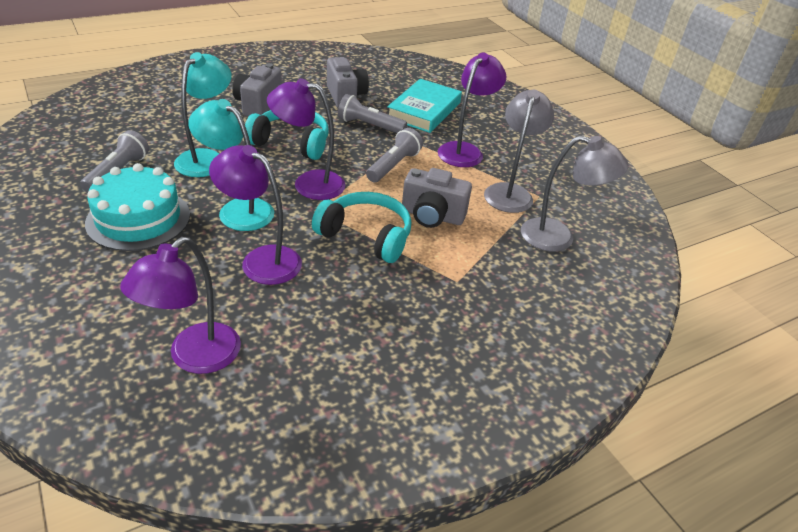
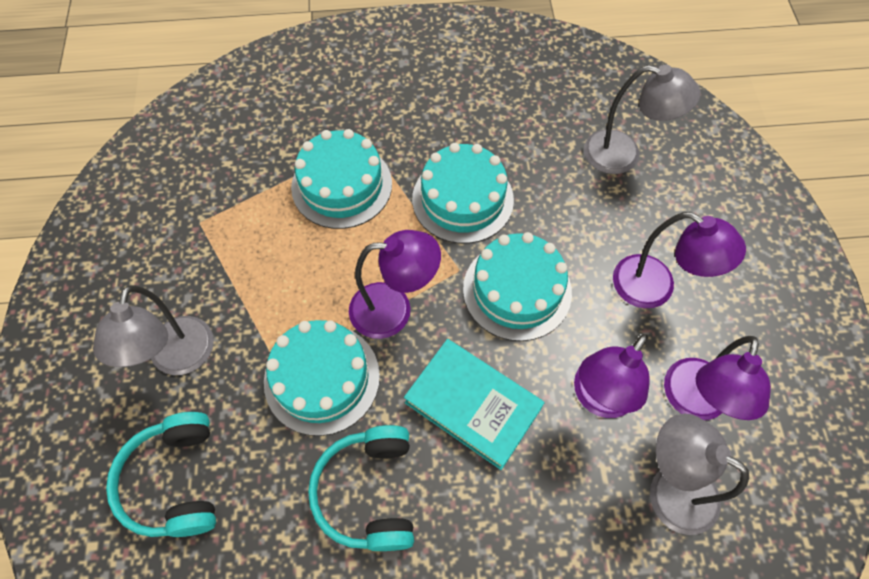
grey camera: [232,63,282,117] [327,57,369,108] [402,168,472,228] = 3 -> none = 0
grey flashlight: [80,130,149,193] [338,94,407,133] [366,128,423,182] = 3 -> none = 0
grey lamp: [484,90,554,213] [521,135,629,252] = 2 -> [93,285,214,375] [584,65,700,174] [650,414,749,535] = 3
turquoise cake: [85,163,190,251] = 1 -> [264,320,380,436] [291,129,392,229] [412,143,514,244] [463,232,572,341] = 4
turquoise lamp: [174,52,232,177] [188,99,274,231] = 2 -> none = 0

